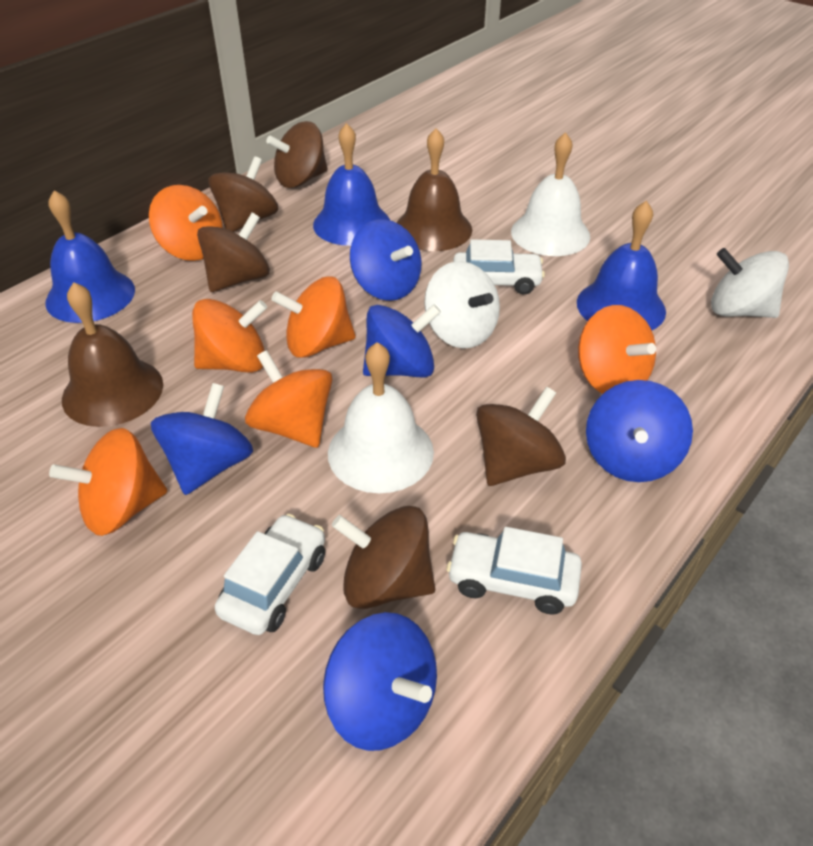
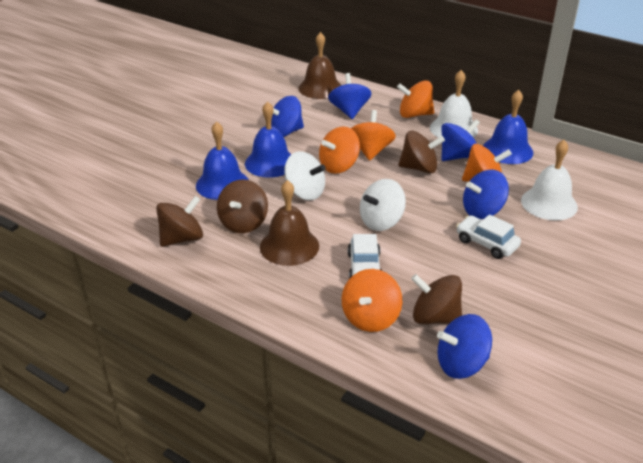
brown spinning top: [197,213,270,292] [209,156,278,232] [266,121,327,188] [332,506,435,609] [476,387,566,486] = 5 -> [156,196,203,247] [217,179,268,233] [398,130,445,174] [411,274,462,324] = 4
orange spinning top: [49,428,167,536] [149,185,223,261] [192,299,267,373] [245,350,333,448] [271,276,356,358] [578,305,656,394] = 6 -> [319,126,360,174] [342,269,402,332] [351,110,396,161] [397,80,434,118] [462,144,512,182] = 5
white car: [215,514,325,635] [446,527,582,615] [453,239,545,295] = 3 -> [348,234,382,279] [456,214,521,259] = 2

